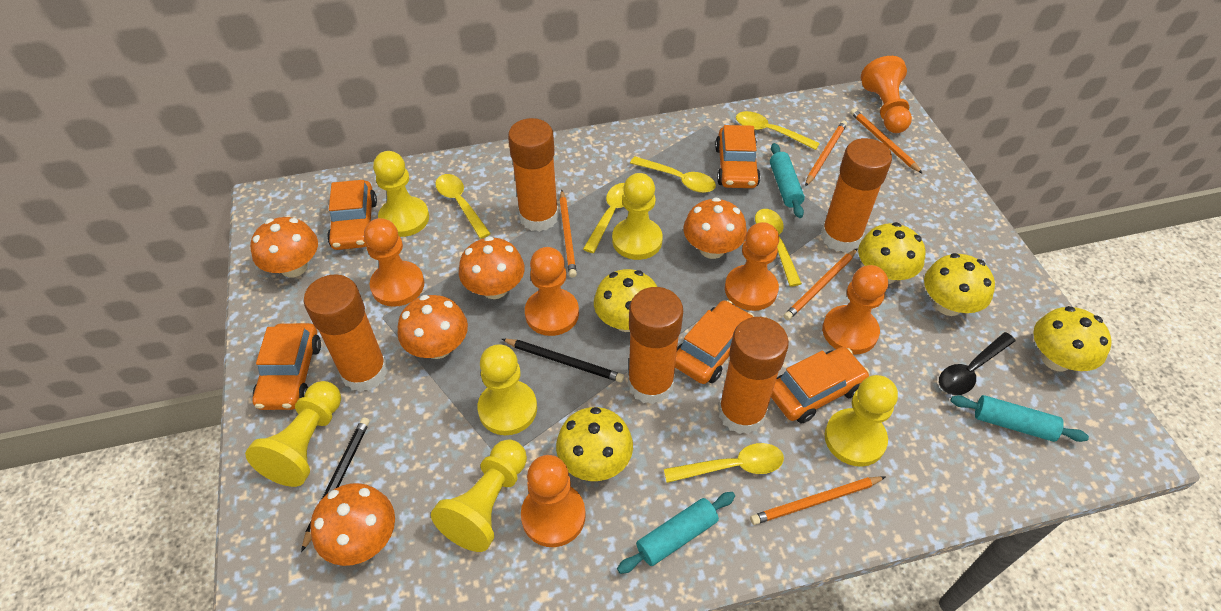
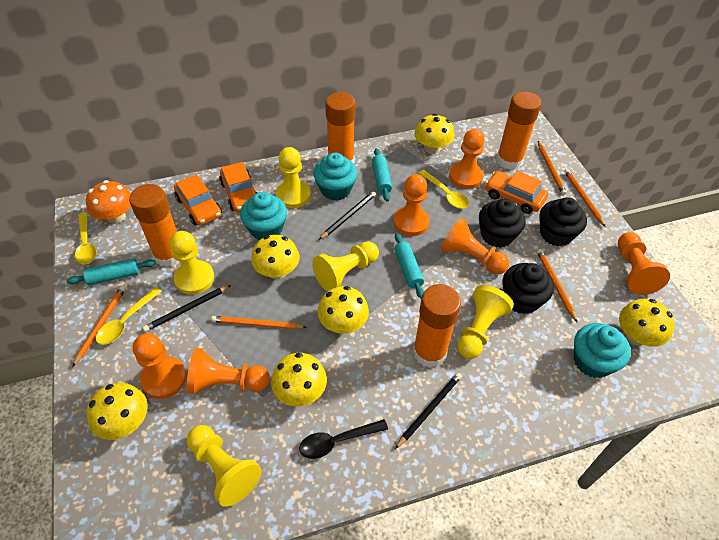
black cupcake: none = 0 -> [479,199,526,248] [502,263,554,314] [539,197,587,247] = 3
black pencil: [301,417,370,552] [502,339,624,382] = 2 -> [143,285,231,332] [319,191,376,240] [395,373,462,449] = 3
orange car: [252,323,321,410] [327,180,377,250] [675,300,754,384] [715,125,761,188] [771,347,870,423] = 5 -> [174,174,222,226] [219,162,257,212] [485,171,548,214] = 3
orange glue stick: [303,274,388,392] [508,118,559,232] [628,287,683,404] [718,317,789,434] [821,138,892,252] = 5 -> [129,184,179,267] [325,92,355,163] [413,284,461,368] [496,91,541,170] = 4
orange mushroom: [250,217,318,277] [310,483,395,566] [398,295,468,359] [459,236,525,299] [683,197,747,259] = 5 -> [86,180,131,224] = 1
turquoise cupcake: none = 0 -> [240,192,287,240] [313,153,357,200] [574,323,631,378] = 3
yellow mushroom: [556,407,633,481] [594,269,657,332] [858,222,926,284] [924,253,995,316] [1033,306,1112,371] = 5 -> [86,383,148,440] [251,235,299,279] [271,353,327,406] [318,286,369,334] [414,114,454,154] [619,299,675,347] = 6
yellow pawn: [245,381,341,487] [373,151,429,237] [431,440,527,552] [478,344,537,435] [612,173,663,260] [825,375,898,467] = 6 -> [170,231,214,295] [186,425,262,507] [276,147,311,208] [312,241,379,291] [457,285,514,359] = 5
yellow spoon: [435,174,491,239] [583,183,625,253] [630,156,716,193] [664,443,784,483] [736,111,820,150] [755,209,802,286] = 6 -> [75,213,97,265] [96,287,162,345] [418,170,469,209] = 3

